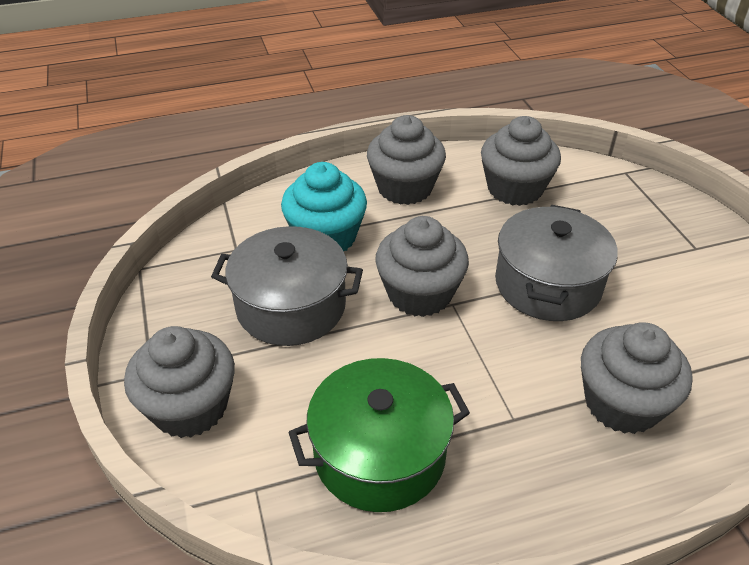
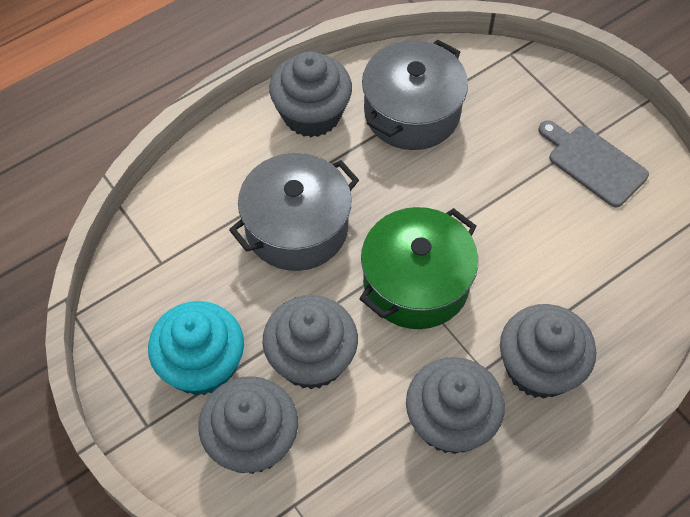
grey cutting board: none = 0 -> [538,120,649,207] = 1

